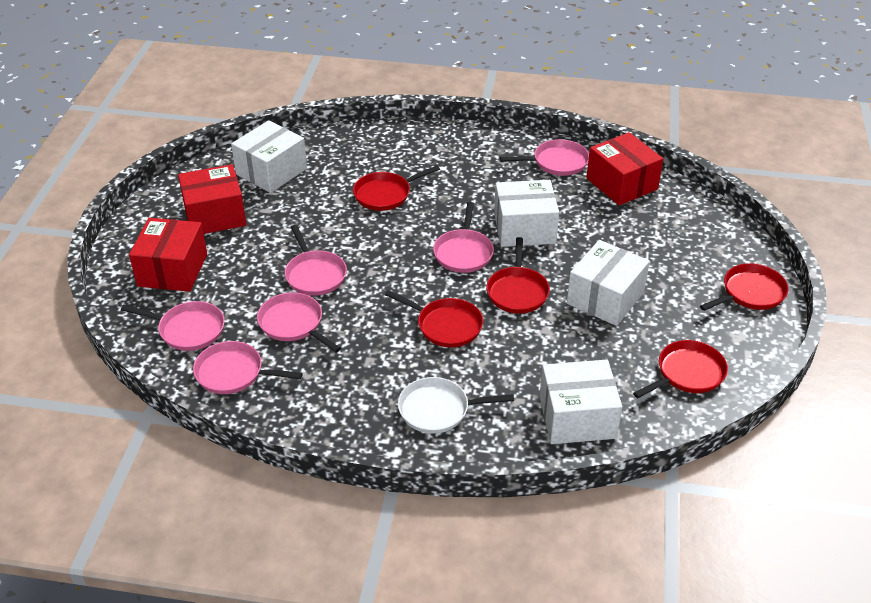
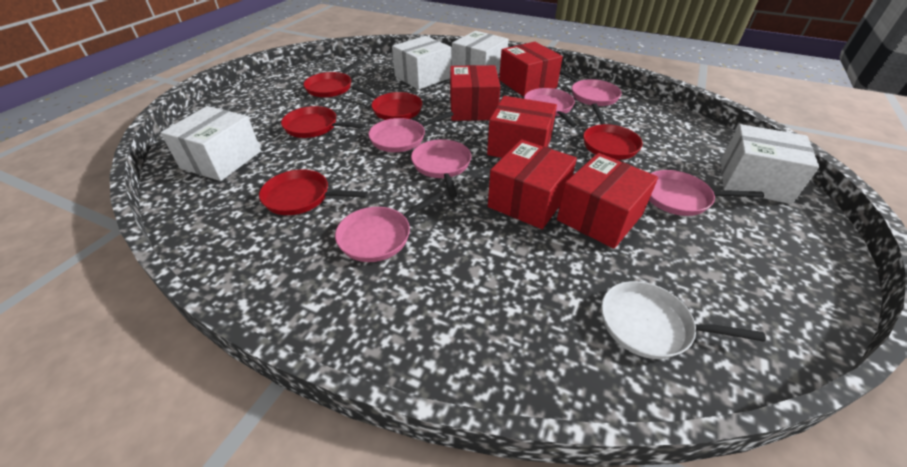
red box: [129,218,207,292] [178,164,246,234] [586,132,663,205] = 3 -> [450,65,500,121] [487,96,557,158] [488,139,577,229] [499,42,563,97] [557,153,658,249] = 5

